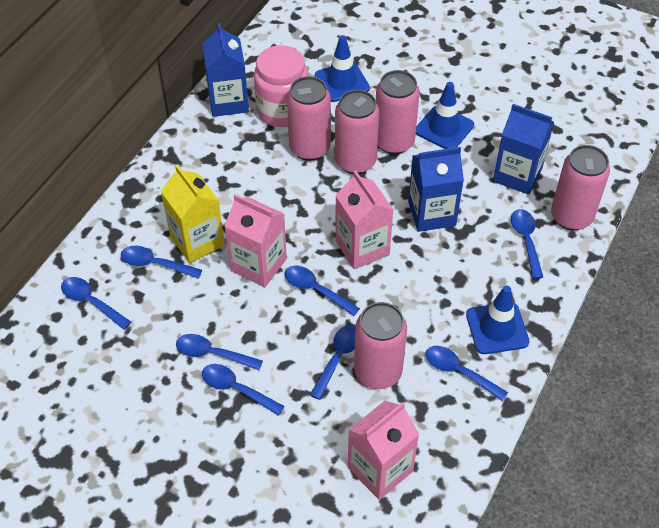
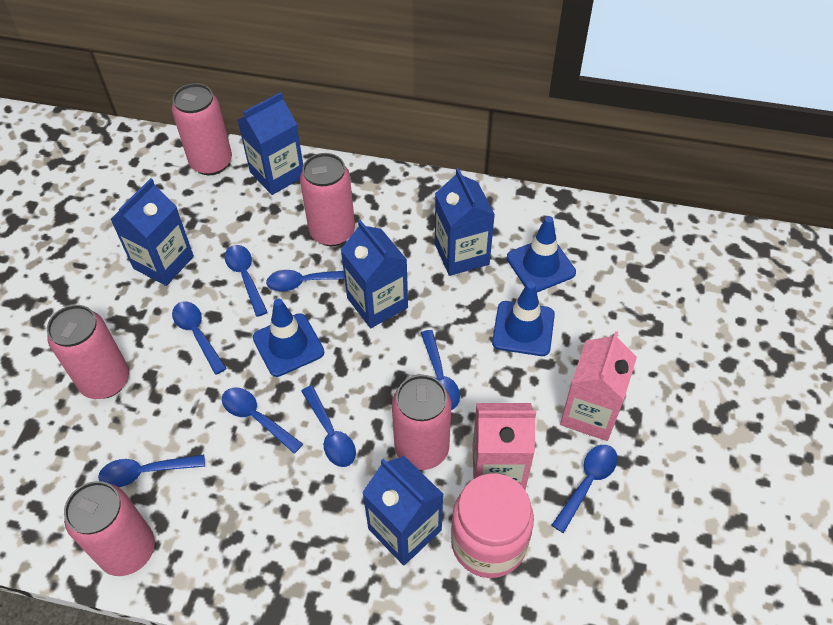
blue carton: [202,23,249,117] [408,147,464,232] [493,104,554,195] = 3 -> [110,178,194,286] [238,92,303,195] [340,220,408,328] [362,456,444,566] [435,168,495,276] = 5
pink carton: [224,194,287,287] [335,171,393,269] [348,401,419,500] = 3 -> [472,403,536,490] [560,331,637,441] = 2
yellow carton: [161,165,225,263] = 1 -> none = 0

